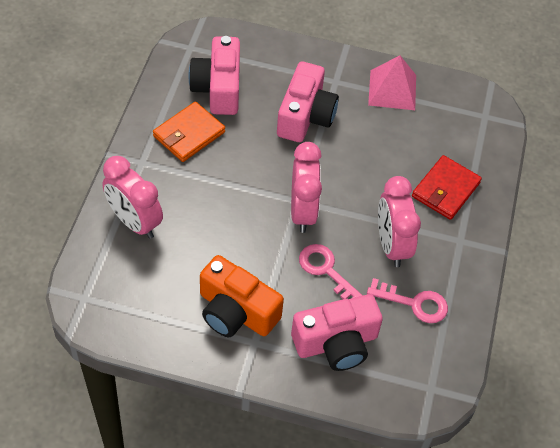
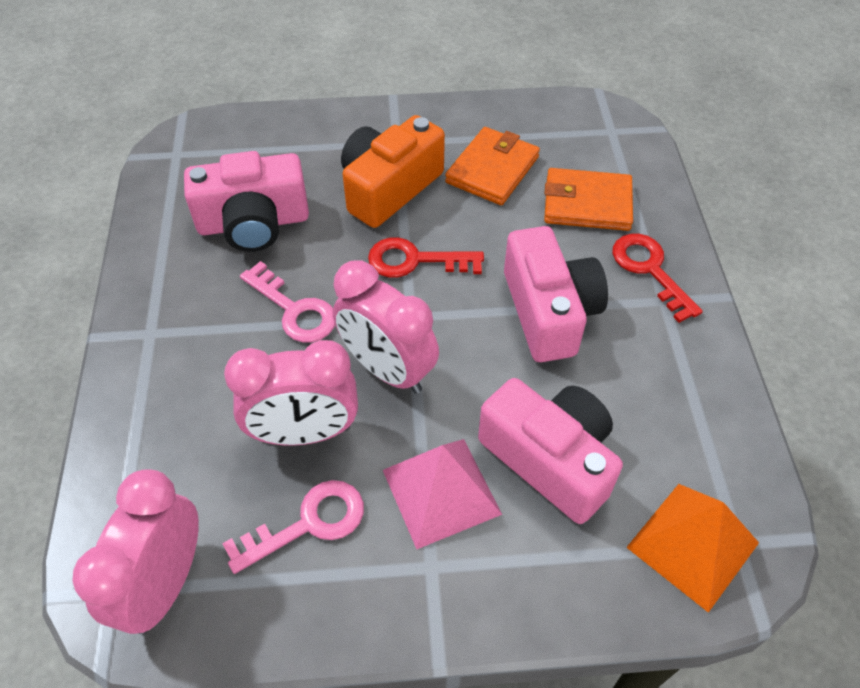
orange pyramid: none = 0 -> [626,484,759,613] = 1
orange wallet: [153,101,225,162] = 1 -> [445,127,540,205] [544,168,633,231] = 2
red key: none = 0 -> [368,237,484,278] [612,234,703,323] = 2
red wallet: [412,155,482,220] = 1 -> none = 0

